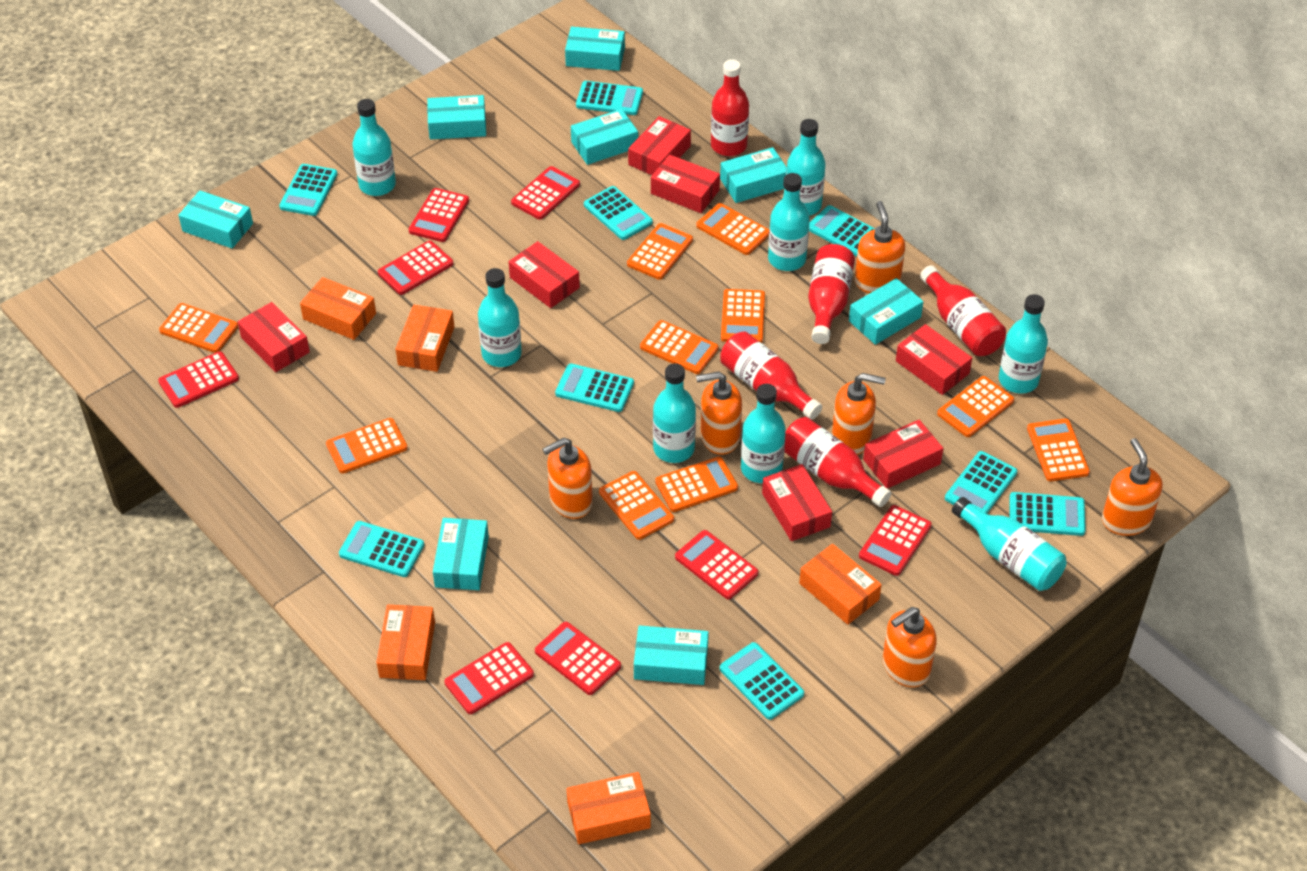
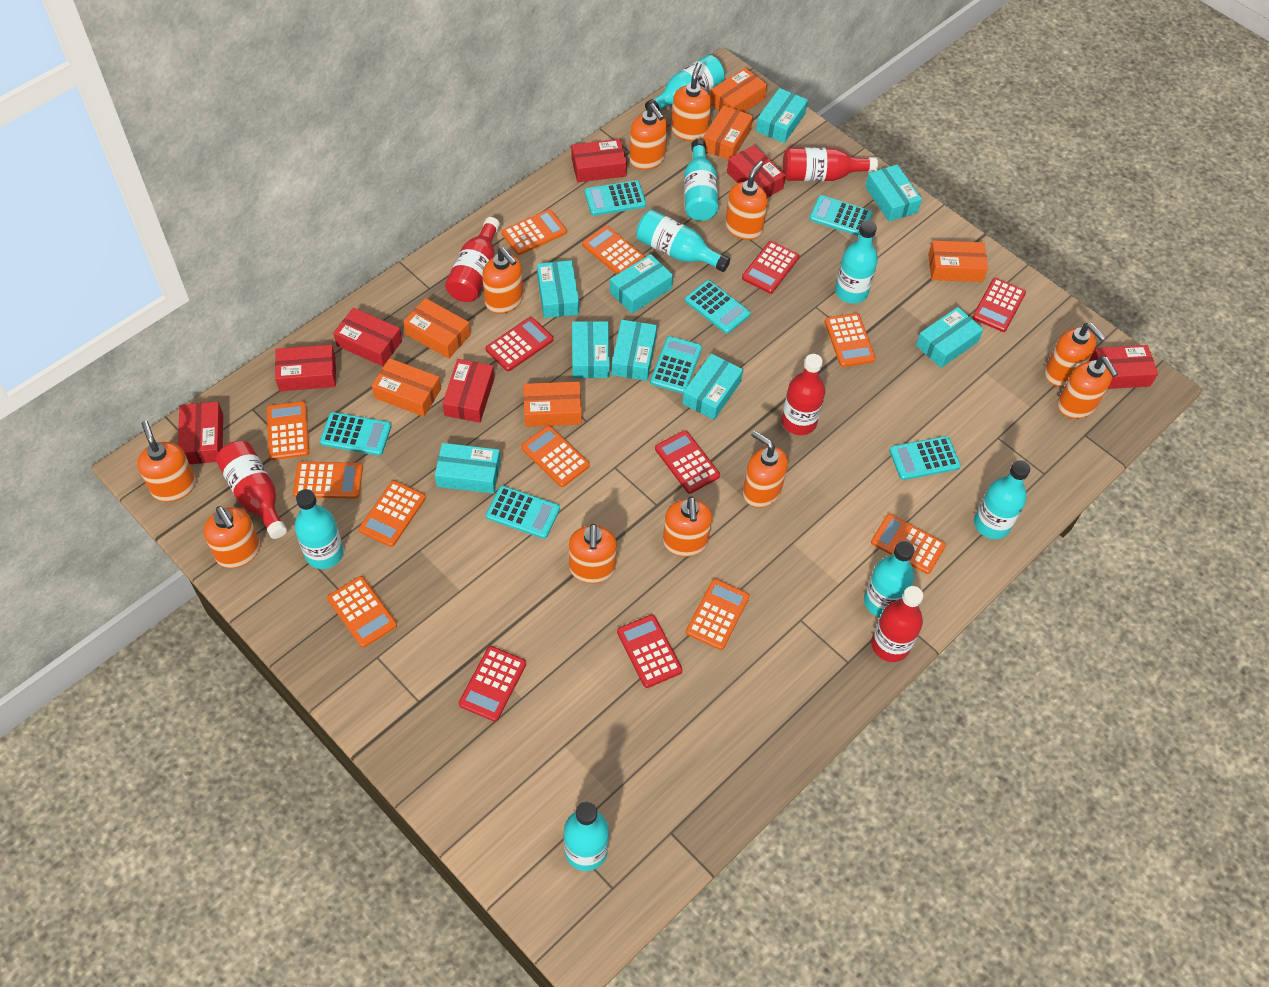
orange box: [300,277,376,340] [376,605,435,680] [396,305,454,372] [567,772,651,844] [799,544,882,625] = 5 -> [372,358,441,417] [403,298,470,359] [523,382,582,427] [703,105,753,160] [710,68,767,112] [928,240,988,282] = 6
orange soap dispenser: [542,438,593,519] [696,372,742,455] [832,373,886,455] [855,201,905,293] [883,607,937,687] [1102,438,1162,536] = 6 -> [137,421,196,502] [203,506,260,568] [482,247,523,314] [569,524,617,584] [629,103,668,170] [663,496,712,557] [671,62,712,141] [725,161,768,240] [743,430,788,508] [1045,323,1106,387] [1057,356,1118,419] = 11
red calculator: [158,351,239,408] [378,241,453,295] [409,188,469,242] [444,642,534,714] [511,166,580,220] [535,622,621,695] [675,530,758,600] [859,505,932,576] = 8 -> [459,646,526,722] [485,317,554,371] [617,615,683,688] [655,430,720,494] [742,241,799,294] [972,278,1026,332] = 6
turquoise box: [178,191,253,249] [427,95,486,139] [433,518,489,590] [565,27,625,71] [571,109,638,165] [634,625,709,685] [720,147,787,203] [849,278,923,345] = 8 -> [435,443,500,494] [537,260,579,318] [572,321,610,378] [610,254,673,314] [611,320,657,381] [682,354,743,420] [756,88,808,143] [865,164,922,221] [916,307,983,368] = 9
turquoise calculator: [279,164,338,216] [339,521,424,577] [555,363,634,412] [576,81,643,115] [584,186,653,240] [720,642,804,720] [809,205,875,256] [945,451,1017,514] [1009,492,1086,536] = 9 -> [320,412,392,456] [486,486,560,539] [584,180,646,216] [650,336,702,393] [685,280,750,334] [809,195,872,236] [889,436,961,480] = 7

